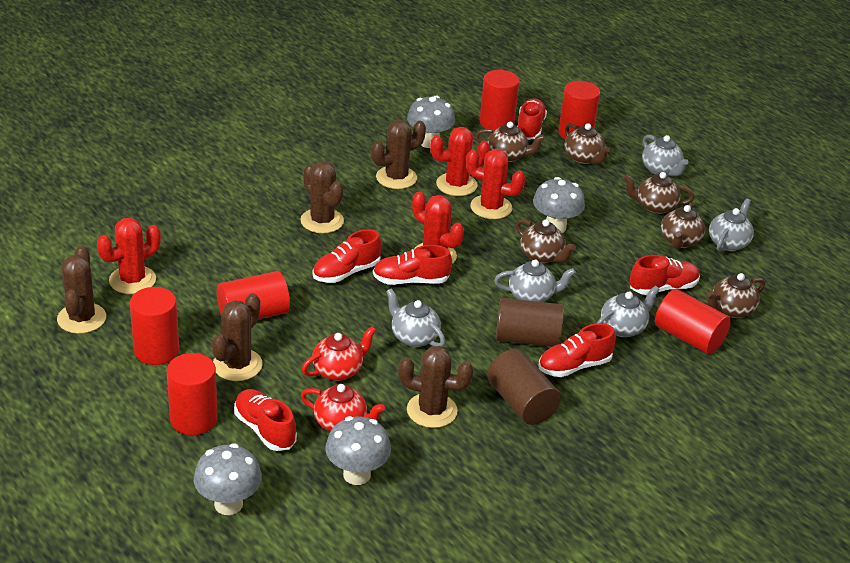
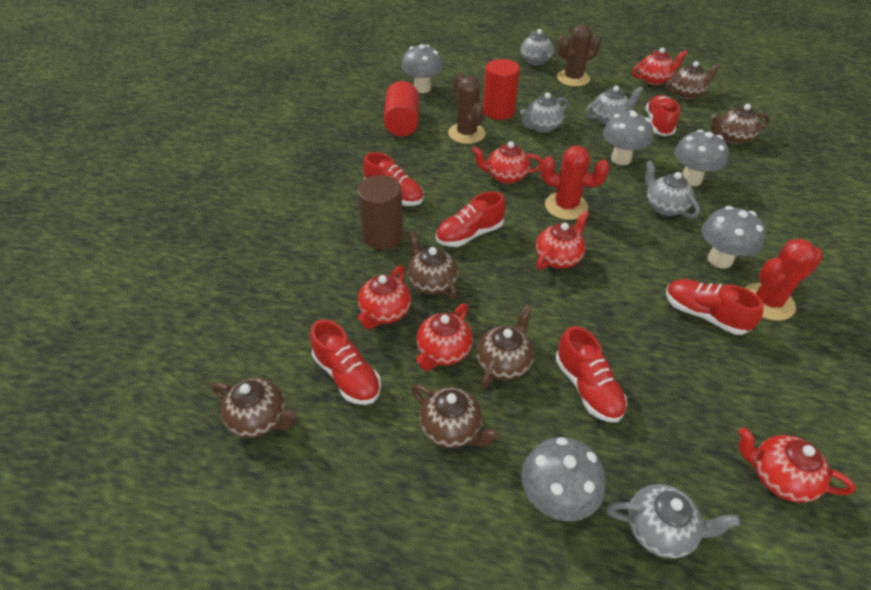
brown cactus: [57,246,106,334] [212,293,263,381] [300,161,344,234] [372,120,426,189] [398,346,474,428] = 5 -> [448,73,486,144] [557,24,601,87] = 2
brown cylinder: [487,349,561,425] [496,298,564,347] = 2 -> [357,175,404,249] = 1
grey mushroom: [194,444,262,515] [325,416,391,485] [407,96,455,148] [533,177,585,233] = 4 -> [401,44,443,93] [521,437,606,521] [603,110,653,165] [674,130,729,186] [701,206,766,268] = 5
red cactus: [97,218,161,294] [412,192,464,264] [430,127,490,196] [466,149,525,219] = 4 -> [541,146,610,220] [745,239,823,321] = 2
red cylinder: [130,287,179,365] [167,353,218,435] [217,271,290,319] [479,70,519,131] [558,81,600,140] [655,289,731,354] = 6 -> [384,81,419,136] [483,59,520,120] = 2
red teapot: [300,384,385,432] [302,326,376,381] = 2 -> [358,266,411,329] [416,303,473,371] [472,141,543,184] [536,210,589,270] [632,48,687,85] [738,428,856,503] = 6

